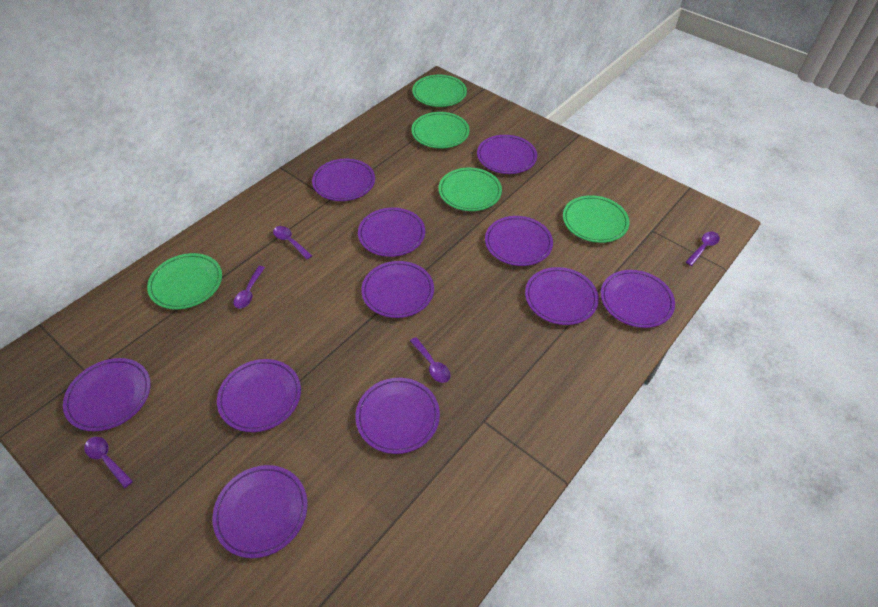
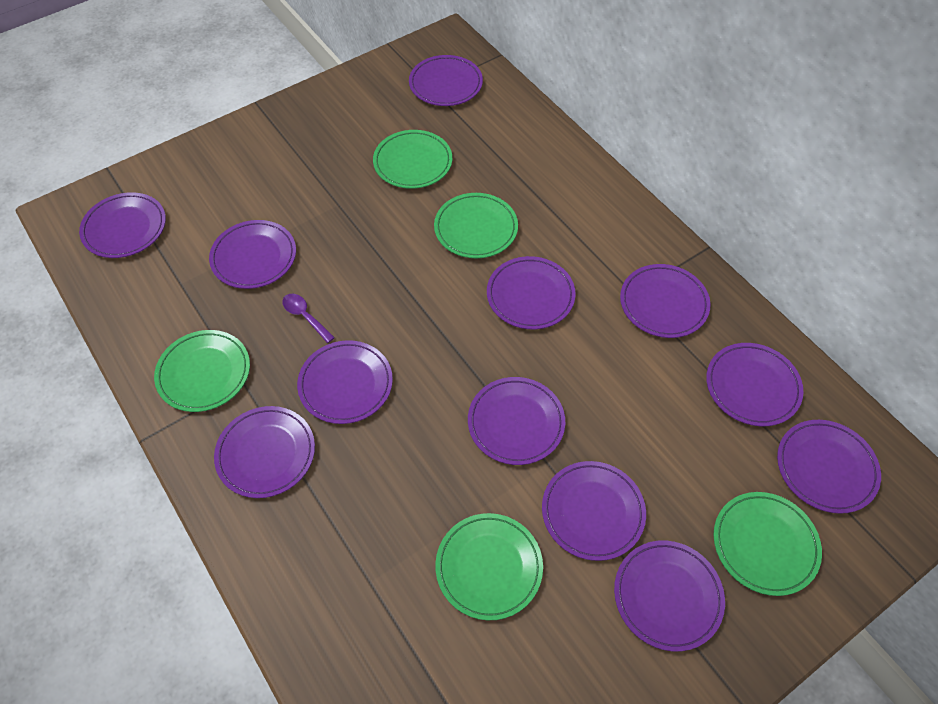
purple plate: [63,358,151,431] [212,465,308,558] [217,359,301,432] [312,159,375,201] [355,378,440,454] [358,207,425,257] [361,261,434,318] [477,135,537,174] [485,216,553,266] [525,267,599,325] [601,270,675,328] = 11 -> [79,192,166,258] [209,220,296,289] [214,406,315,498] [297,340,393,424] [409,55,483,106] [468,377,565,465] [487,256,576,329] [542,461,646,561] [614,540,725,652] [620,264,710,338] [706,343,803,426] [777,420,881,514] = 12
purple spoon: [84,437,133,488] [233,266,265,309] [273,226,312,260] [410,337,450,383] [686,232,720,266] = 5 -> [282,294,335,343] = 1

